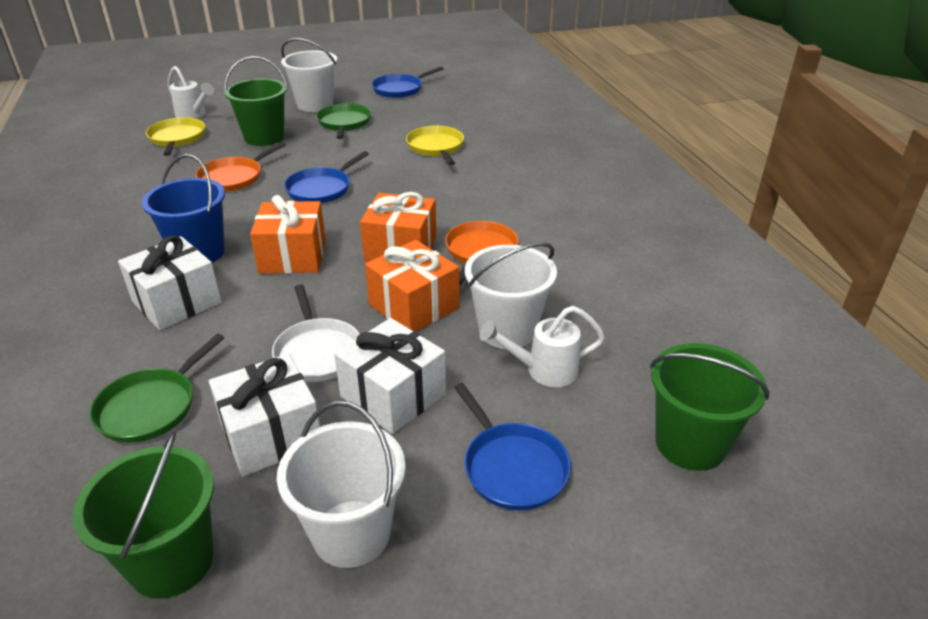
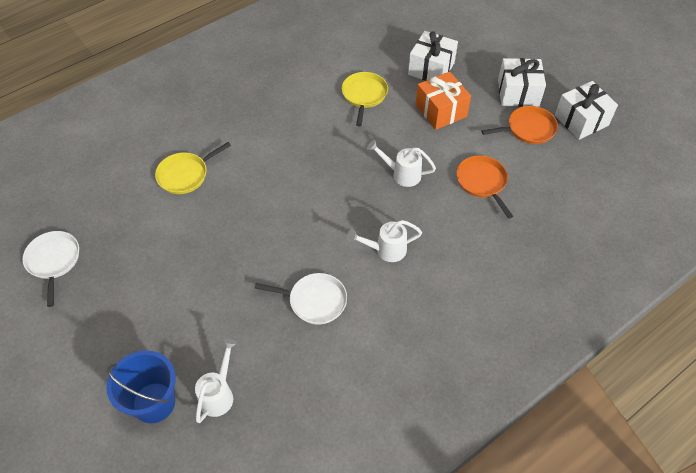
blue pan: [284,151,369,203] [372,67,444,98] [454,383,571,511] = 3 -> none = 0
green bucket: [73,431,214,599] [224,56,288,146] [650,343,770,471] = 3 -> none = 0
green pan: [90,334,224,443] [316,103,371,139] = 2 -> none = 0
orange gift: [250,195,326,274] [360,192,437,261] [365,240,460,332] = 3 -> [415,72,471,130] = 1
white bucket: [277,401,406,568] [281,38,337,112] [465,242,557,349] = 3 -> none = 0
white pan: [272,284,359,382] = 1 -> [23,231,79,307] [255,273,347,325] = 2
white watering can: [168,66,214,119] [480,306,605,387] = 2 -> [195,339,237,423] [347,220,422,262] [367,140,436,187] = 3

